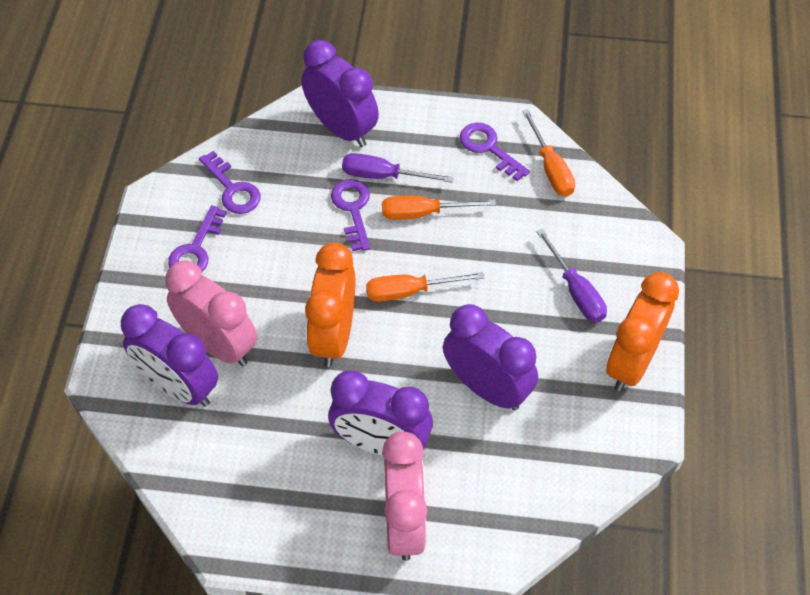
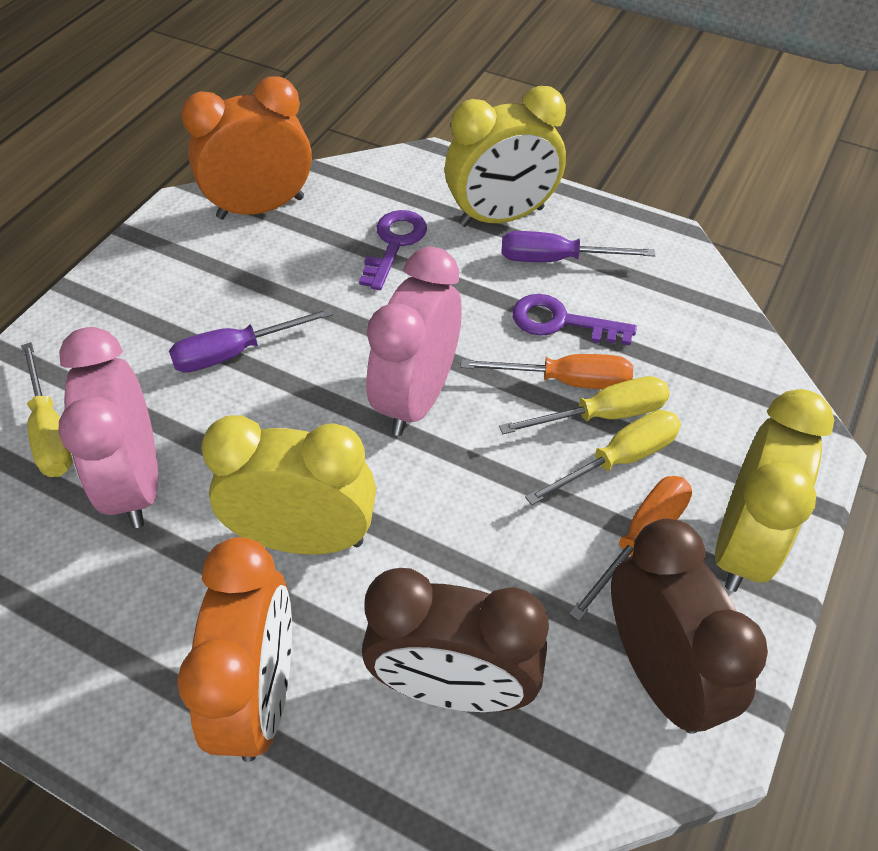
brown clock: none = 0 -> [362,568,549,712] [611,519,768,734] = 2
orange screwdriver: [366,272,485,302] [382,196,496,220] [522,109,575,196] = 3 -> [460,354,633,389] [569,476,692,621] = 2
purple clock: [121,304,218,407] [301,40,379,147] [328,370,433,456] [443,304,538,411] = 4 -> none = 0
purple key: [168,205,227,272] [199,151,261,214] [331,179,370,251] [460,123,530,181] = 4 -> [359,210,427,290] [512,294,637,345] = 2
yellow clock: none = 0 -> [201,415,376,555] [445,86,566,227] [715,389,834,592] = 3
yellow screwdriver: none = 0 -> [21,342,73,477] [499,376,670,434] [525,410,681,505] = 3

